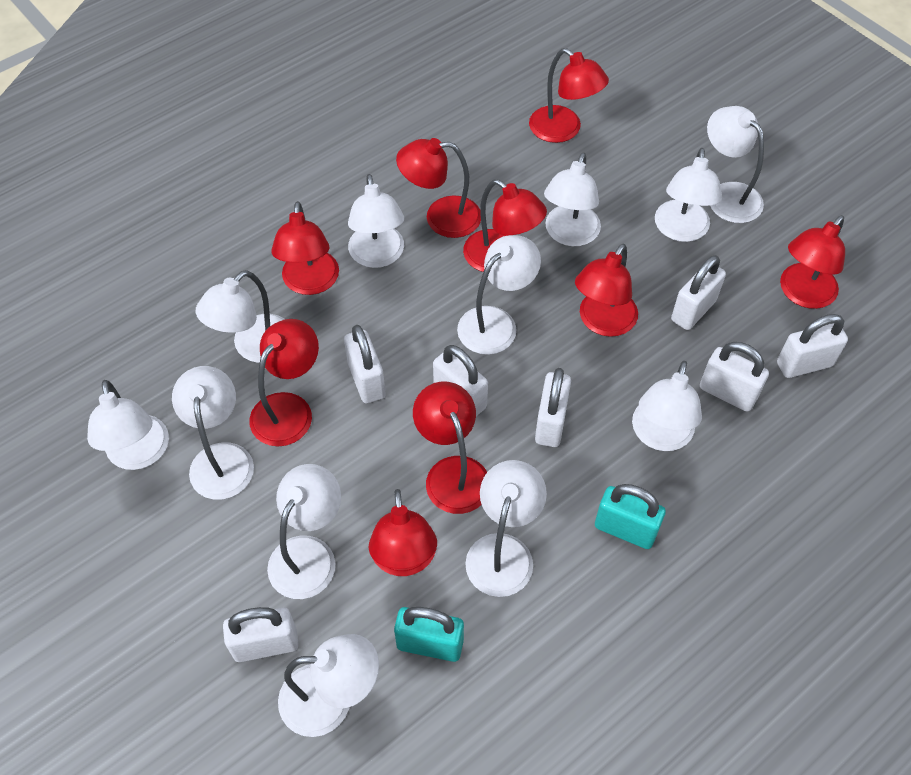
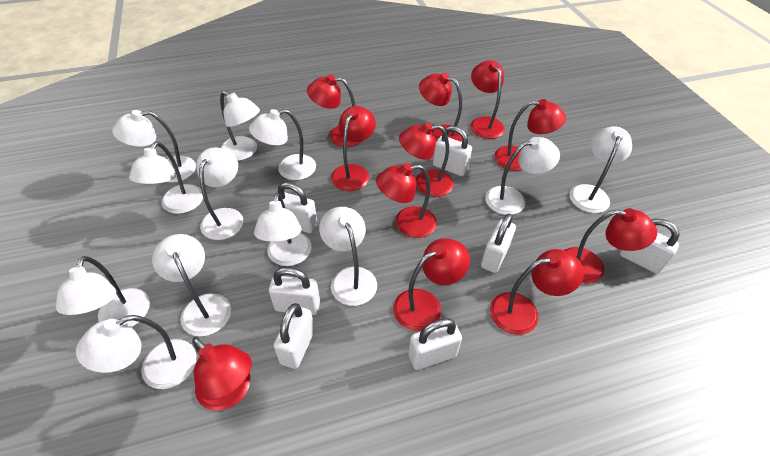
red lamp: [249,319,319,447] [271,201,339,295] [368,489,437,576] [396,138,481,238] [413,382,487,514] [463,179,547,272] [529,48,609,143] [575,244,638,337] [780,215,845,309] = 9 -> [192,337,252,411] [307,75,362,147] [331,106,376,191] [376,163,437,238] [393,238,470,331] [399,123,454,197] [419,73,462,142] [470,60,505,139] [490,249,584,335] [494,99,566,171] [565,208,657,284] = 11
turquoise padlock: [394,607,464,662] [595,484,666,549] = 2 -> none = 0

